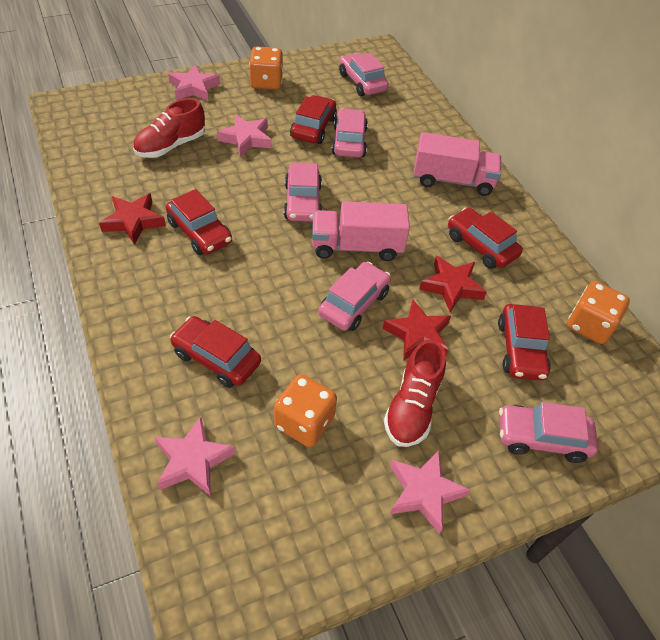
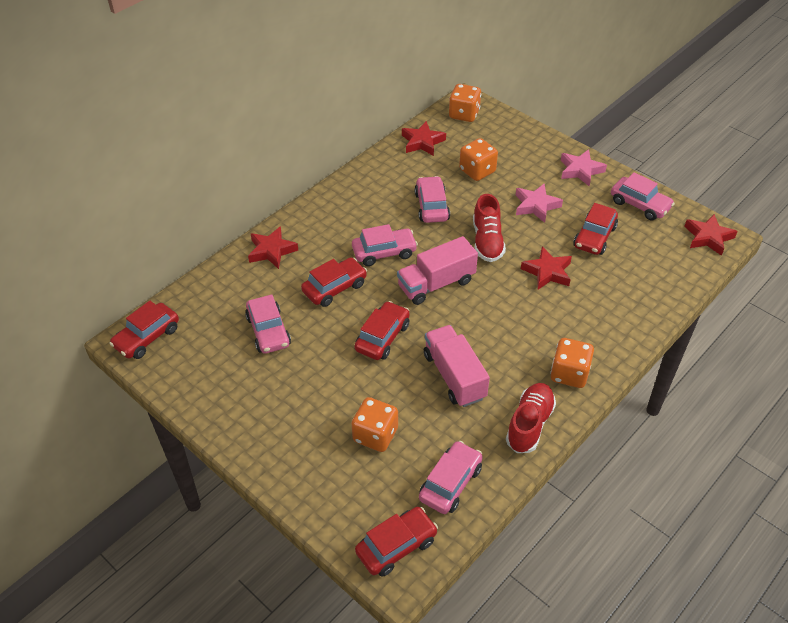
orange dice: [249,46,283,90] [274,374,337,447] [567,281,630,344] = 3 -> [351,397,398,452] [449,84,481,122] [459,138,498,181] [550,338,594,388] = 4
pink star: [155,417,236,496] [168,64,220,101] [217,114,272,157] [390,450,470,534] = 4 -> [516,183,563,223] [561,149,607,186] = 2
red star: [99,193,166,245] [383,299,451,361] [419,256,487,312] = 3 -> [248,226,298,269] [402,121,446,156] [521,246,572,289] [684,214,738,256] = 4

